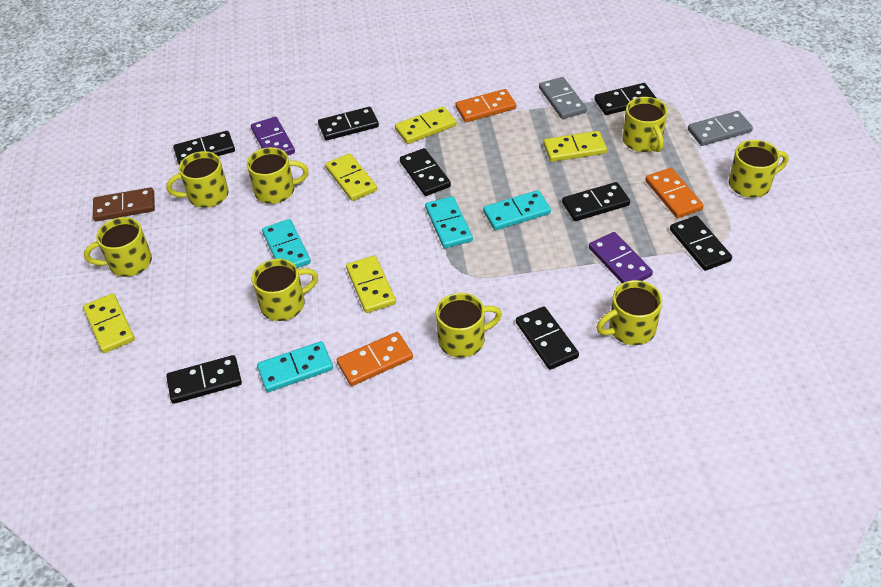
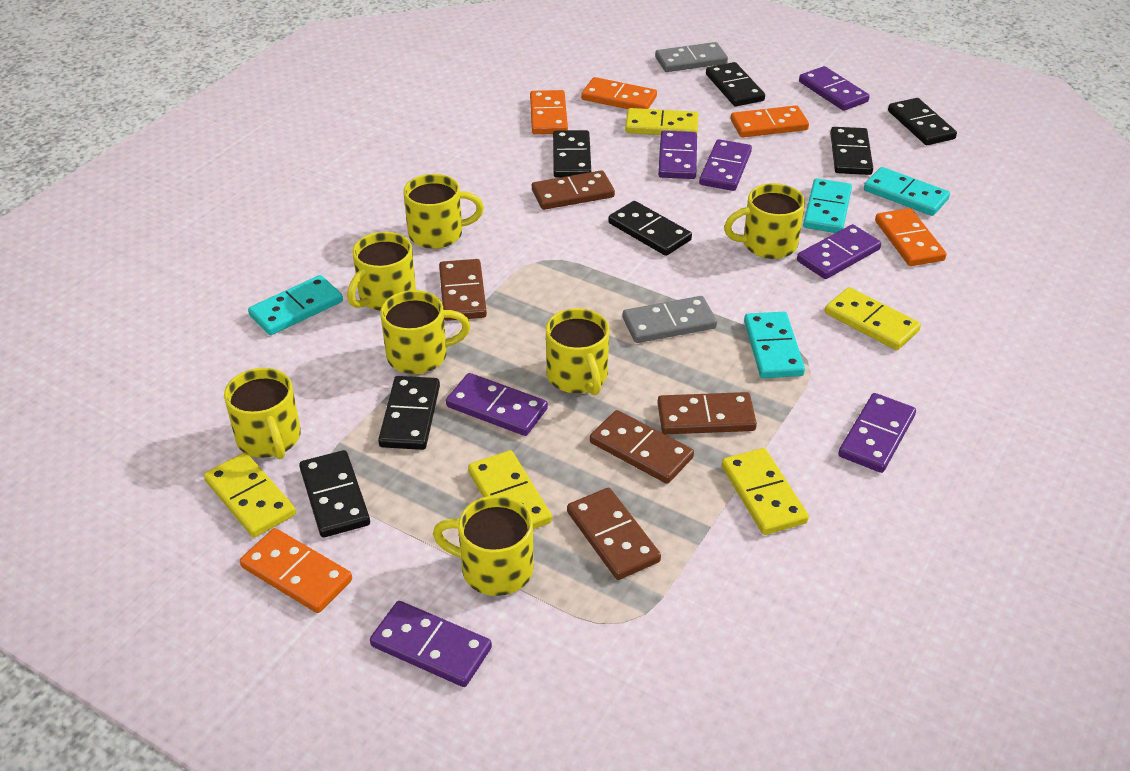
black domino: [166,355,242,404] [173,131,235,164] [318,107,379,140] [400,148,451,196] [516,306,579,370] [562,182,630,221] [594,83,656,115] [670,216,732,271] = 8 -> [299,450,370,538] [378,376,440,450] [553,130,591,178] [608,201,692,256] [706,62,765,107] [830,127,873,175] [888,98,957,145] = 7
brown domino: [93,187,155,221] = 1 -> [439,259,487,321] [532,170,615,210] [567,488,661,580] [590,410,694,484] [657,392,757,434] = 5
orange domino: [337,332,413,386] [455,89,516,122] [646,168,704,218] = 3 -> [240,528,352,613] [530,90,568,134] [581,77,657,109] [731,105,809,138] [875,208,947,266] = 5
purple domino: [251,117,295,155] [589,232,653,283] = 2 -> [370,601,492,687] [446,373,548,436] [658,131,697,179] [699,139,752,191] [797,224,881,279] [799,66,870,111] [838,393,916,473] = 7
yellow mug: [84,217,152,277] [166,151,229,208] [247,147,309,204] [252,259,318,321] [436,293,502,358] [596,280,662,345] [623,97,667,152] [729,140,788,198] = 8 -> [224,368,301,459] [347,232,416,311] [380,290,470,374] [403,174,484,249] [433,495,534,596] [546,308,609,395] [724,183,805,259] = 7

